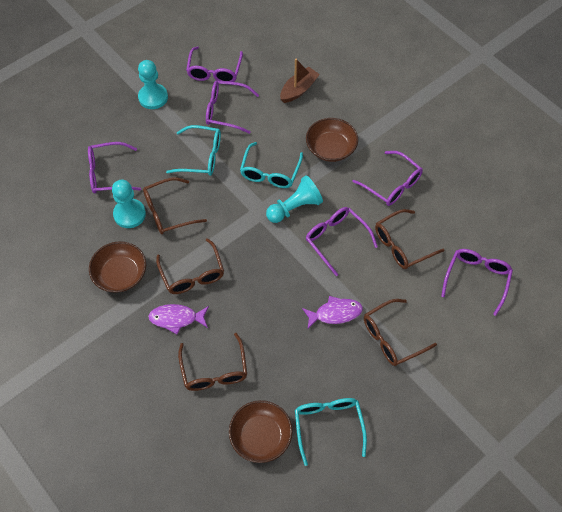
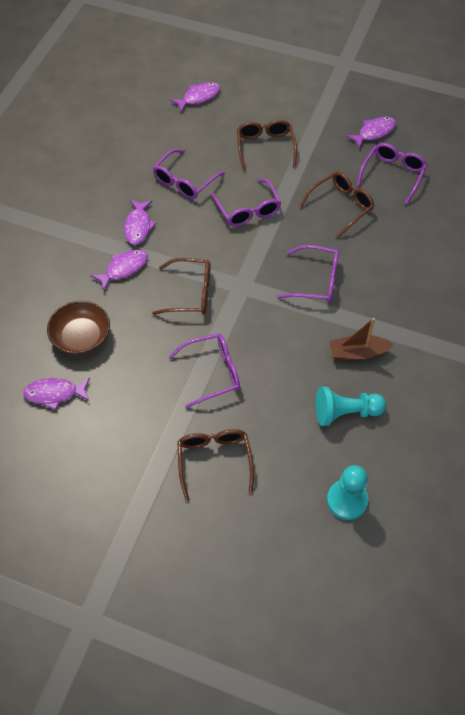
brown bowl: [89,241,146,293] [229,400,293,463] [306,118,358,162] = 3 -> [47,301,110,355] = 1
brown glasses: [143,177,207,234] [156,238,224,294] [178,333,247,391] [364,299,437,366] [375,209,444,269] = 5 -> [152,258,210,315] [177,429,254,501] [237,120,297,171] [300,172,374,238] = 4
purple fish: [148,304,209,334] [302,296,363,330] = 2 -> [23,378,90,410] [90,249,148,291] [124,200,157,245] [170,82,220,112] [346,116,396,149] = 5
purple glasses: [88,142,141,193] [186,47,243,82] [206,81,259,134] [306,207,378,276] [353,151,423,206] [441,249,513,316] = 6 -> [153,149,225,199] [169,333,240,408] [211,178,281,227] [278,245,339,302] [357,143,427,205] = 5
turquoise glasses: [166,125,221,176] [240,142,303,188] [295,398,367,466] = 3 -> none = 0
turquoise pawn: [112,180,146,228] [138,60,168,109] [266,175,323,223] = 3 -> [316,387,386,426] [327,465,368,520] = 2

